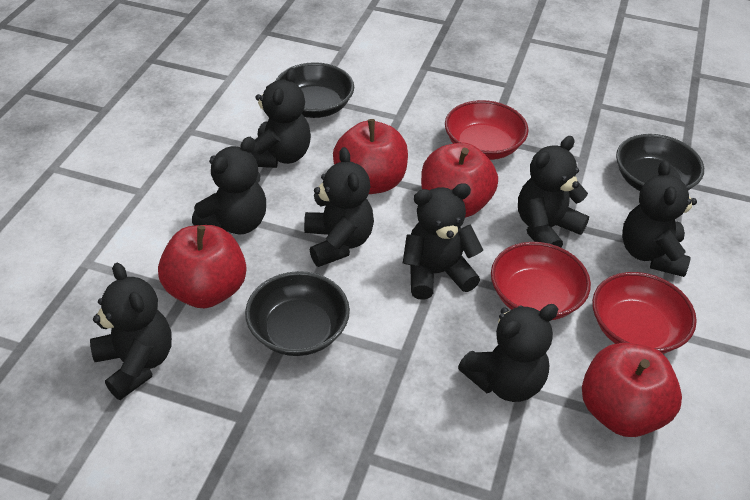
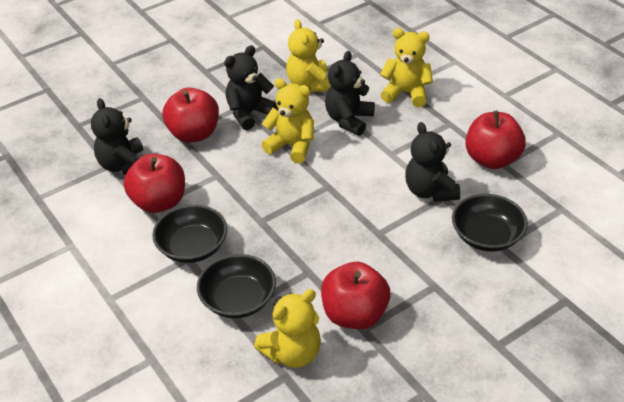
black teddy bear: [90,263,172,400] [192,137,266,234] [251,68,311,168] [304,147,374,267] [403,183,483,300] [458,304,558,402] [518,136,589,248] [622,160,697,277] = 8 -> [91,98,143,175] [224,45,278,130] [325,51,375,136] [405,122,460,202] = 4
red bowl: [445,100,528,160] [491,242,591,320] [592,272,697,354] = 3 -> none = 0
yellow teddy bear: none = 0 -> [254,289,321,368] [261,78,314,163] [286,19,331,92] [380,28,433,107] = 4

